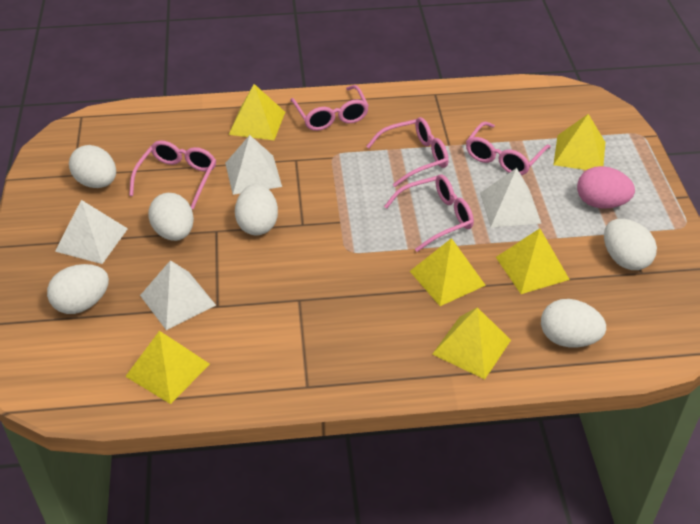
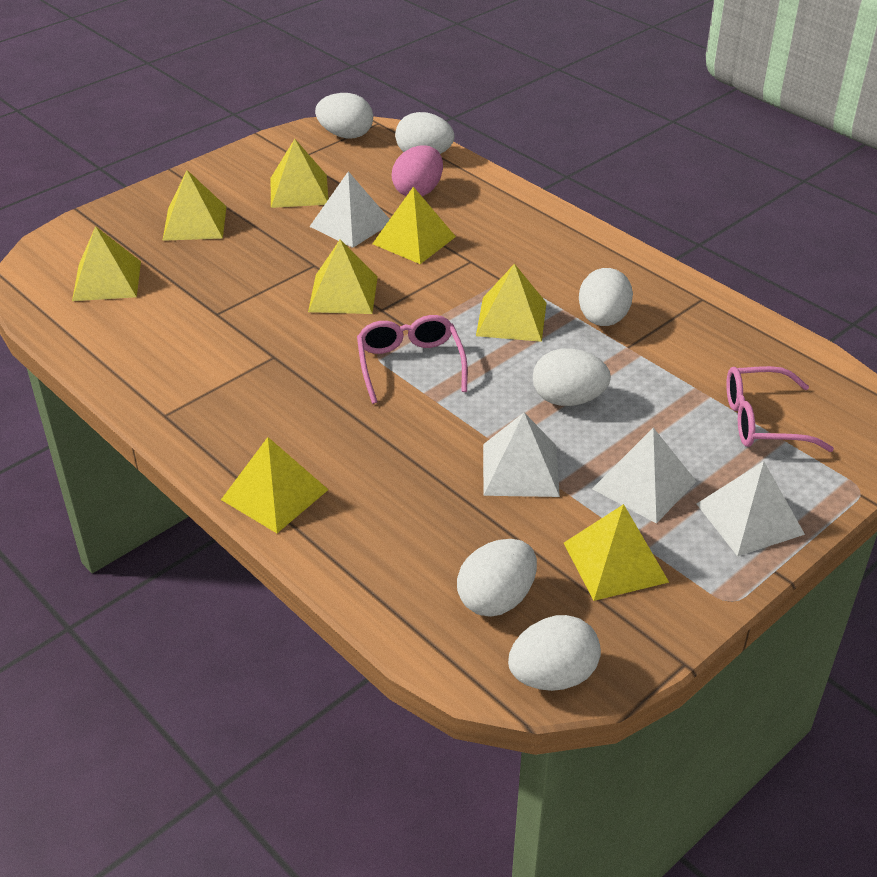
pink glasses: [129,140,216,210] [290,85,369,131] [366,117,449,187] [384,174,474,252] [466,121,551,175] = 5 -> [357,315,468,404] [726,366,834,452] = 2
yellow pyramid: [125,331,210,404] [229,84,285,140] [410,238,486,306] [432,307,511,379] [496,228,570,294] [553,114,606,170] = 6 -> [72,226,141,301] [162,170,227,241] [221,437,329,533] [271,139,328,208] [308,240,378,314] [372,187,456,264] [476,264,546,342] [564,504,669,601] = 8

